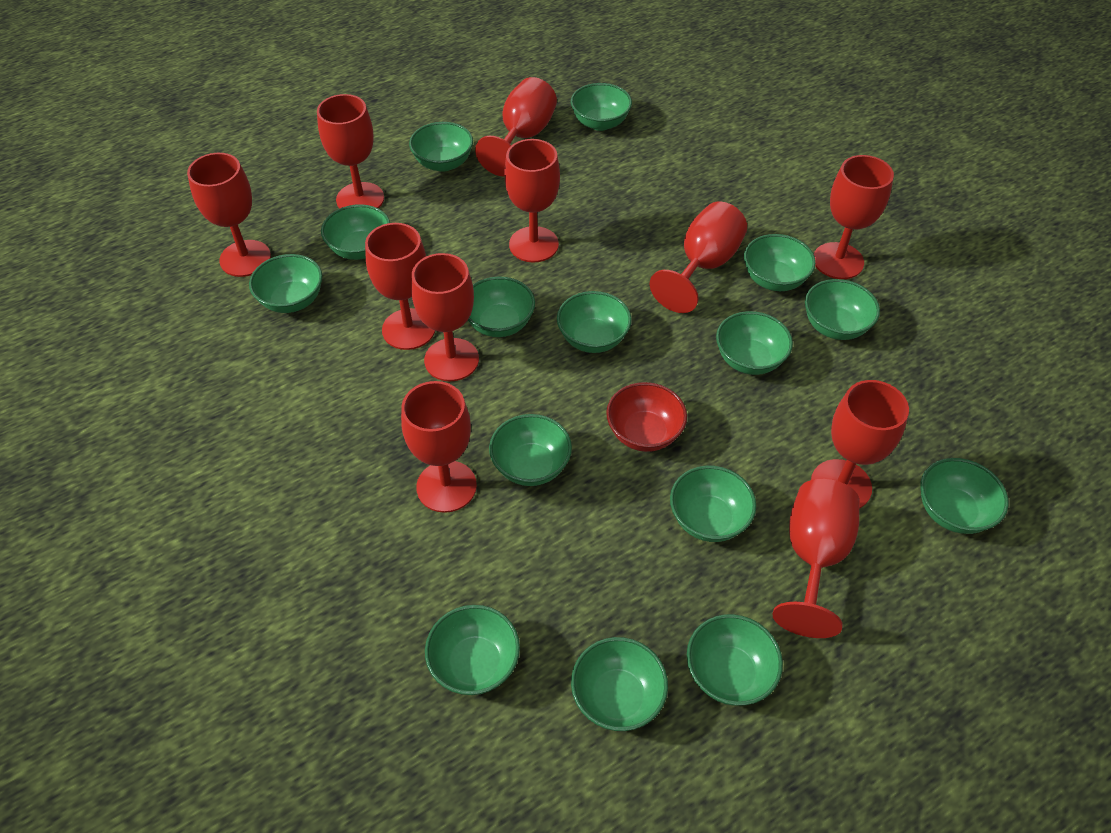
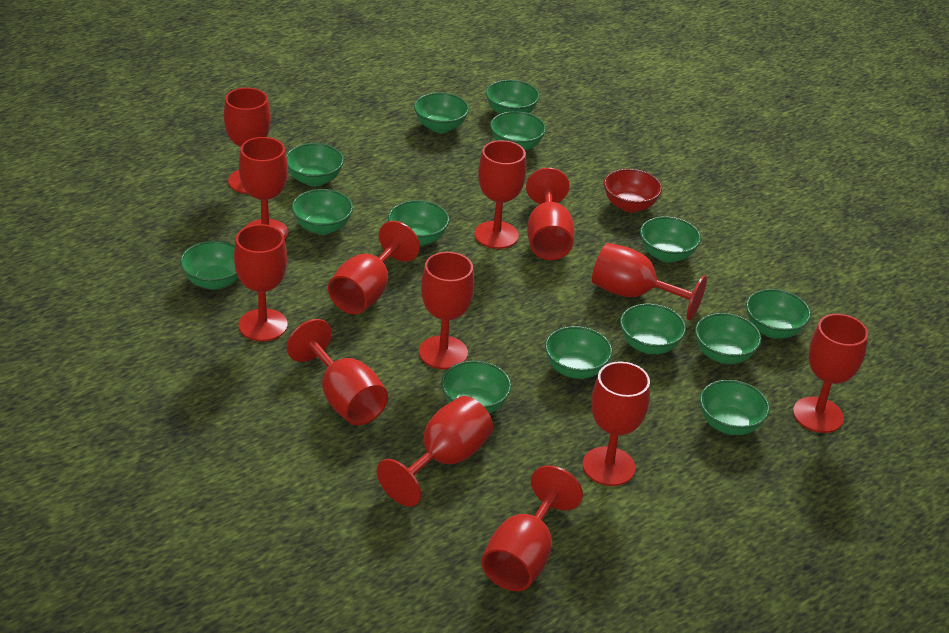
green bowl: [249,254,322,313] [321,204,390,260] [409,122,473,172] [425,605,520,695] [468,276,535,337] [489,414,572,486] [557,291,632,353] [571,83,632,131] [571,637,668,731] [670,465,756,542] [687,614,783,706] [716,311,793,375] [744,234,816,291] [805,279,880,340] [920,458,1009,534] = 15 -> [180,241,238,290] [286,143,344,186] [292,189,353,235] [388,200,449,246] [414,92,469,133] [441,361,511,414] [486,80,540,114] [490,111,546,150] [545,326,612,379] [620,304,686,354] [640,216,701,263] [695,313,761,364] [700,380,770,435] [746,289,811,339] = 14
red goblet: [187,153,271,277] [317,94,384,209] [365,223,435,350] [401,381,477,513] [411,253,479,381] [475,77,557,177] [504,139,560,262] [649,202,747,313] [773,479,859,638] [811,380,909,509] [814,155,894,279] = 11 -> [224,88,271,194] [234,224,288,341] [239,137,288,240] [287,319,388,425] [328,221,420,314] [377,396,493,507] [419,252,474,369] [474,140,526,249] [481,466,583,591] [526,168,574,260] [583,361,650,486] [592,243,707,320] [793,314,868,433] = 13

